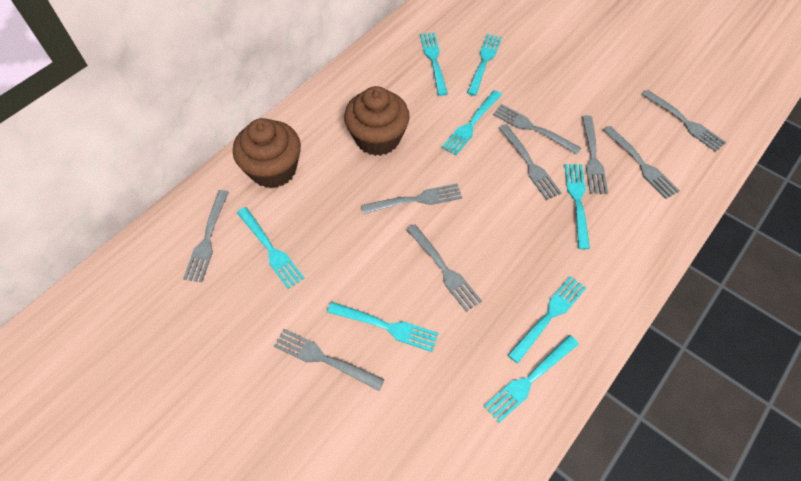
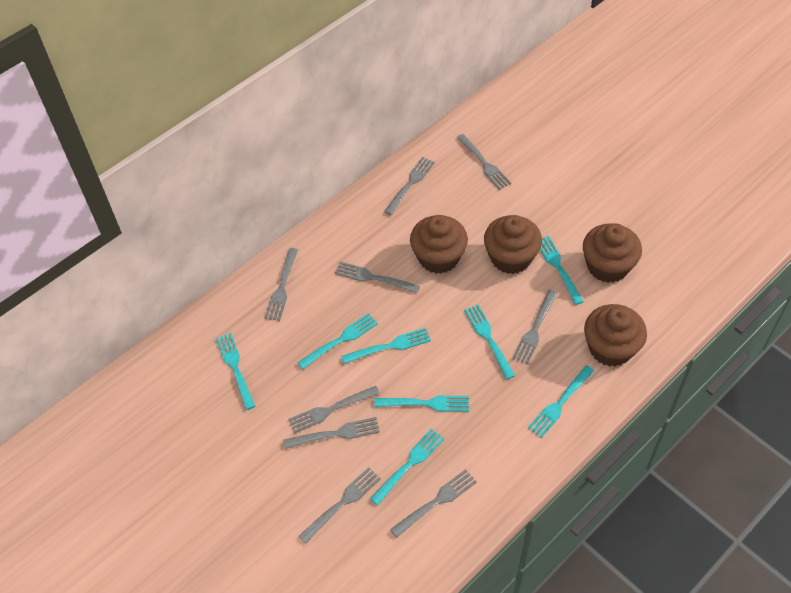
brown cupcake: [233,118,301,188] [344,86,410,156] = 2 -> [410,215,468,274] [484,215,542,274] [583,223,642,283] [584,304,647,367] = 4

